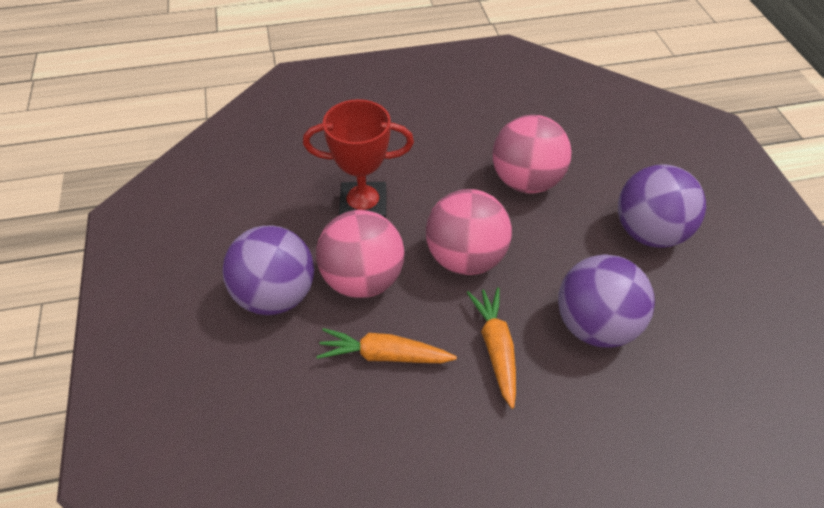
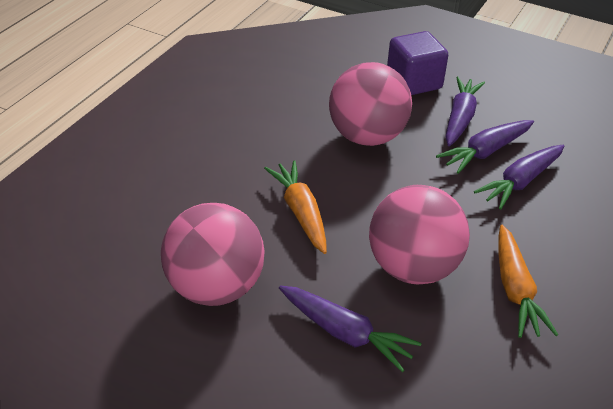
purple ball: [223,226,314,315] [558,254,655,348] [618,164,706,248] = 3 -> none = 0
purple carrot: none = 0 -> [279,285,422,372] [436,120,534,174] [445,76,485,146] [474,145,564,209] = 4
purple cube: none = 0 -> [387,31,448,95] = 1
red trophy: [303,99,414,218] = 1 -> none = 0

